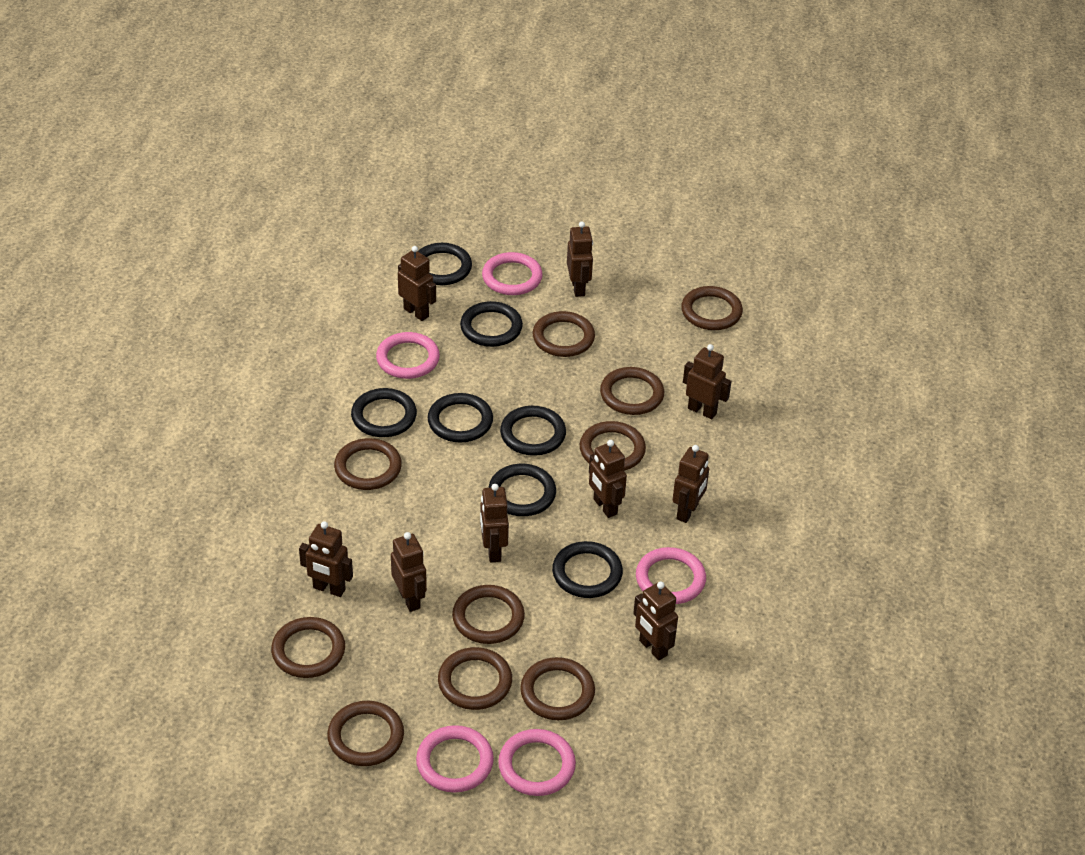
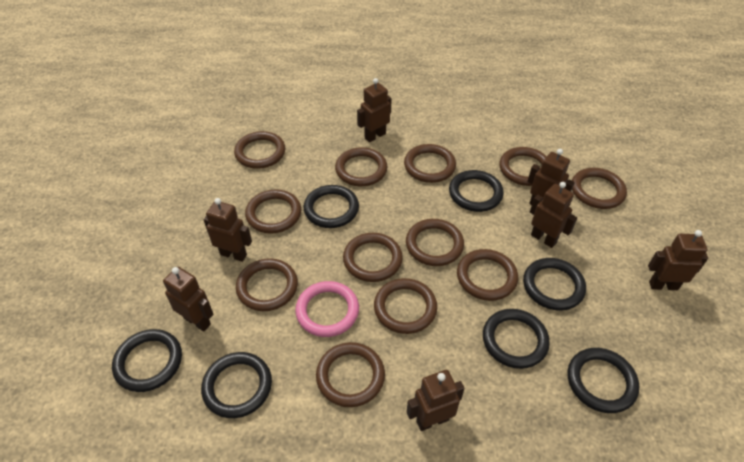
brown ring: [271,617,345,678] [327,701,404,766] [334,438,402,490] [438,647,512,710] [452,585,525,644] [520,657,595,720] [533,311,595,357] [579,421,646,471] [600,367,664,415] [681,286,743,330] = 10 -> [234,131,285,169] [236,258,298,311] [245,190,301,233] [316,342,385,407] [335,147,387,186] [343,233,403,282] [374,278,437,334] [404,144,456,183] [406,219,464,266] [457,249,518,301] [499,147,547,186] [572,168,627,209] = 12
brown robot: [299,521,353,597] [391,532,427,612] [398,246,436,321] [480,484,509,562] [567,221,593,297] [589,440,627,518] [633,581,678,661] [672,445,709,523] [683,344,732,419] = 9 -> [163,267,213,332] [204,198,252,262] [357,78,392,142] [407,370,465,431] [527,149,575,205] [530,182,577,248] [648,230,708,290] = 7
pink ring: [376,332,440,379] [416,725,494,793] [482,252,543,295] [498,729,576,796] [636,547,706,604] = 5 -> [295,281,359,337] = 1

